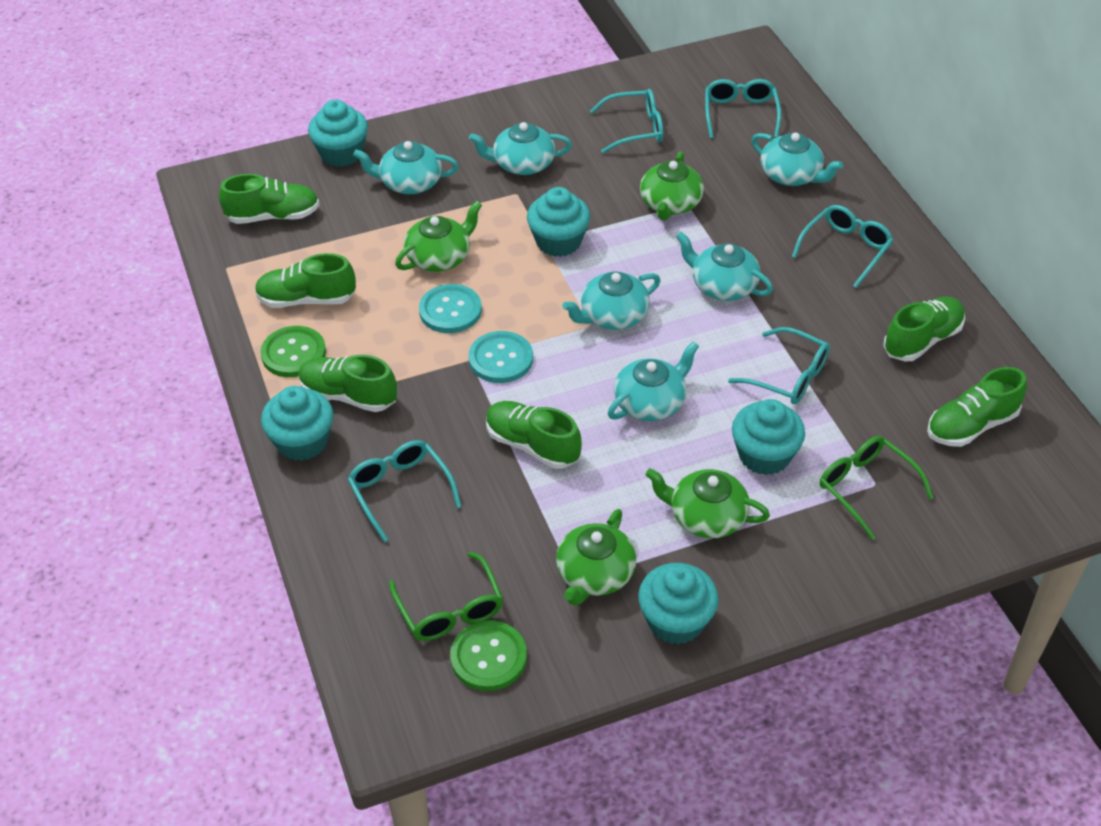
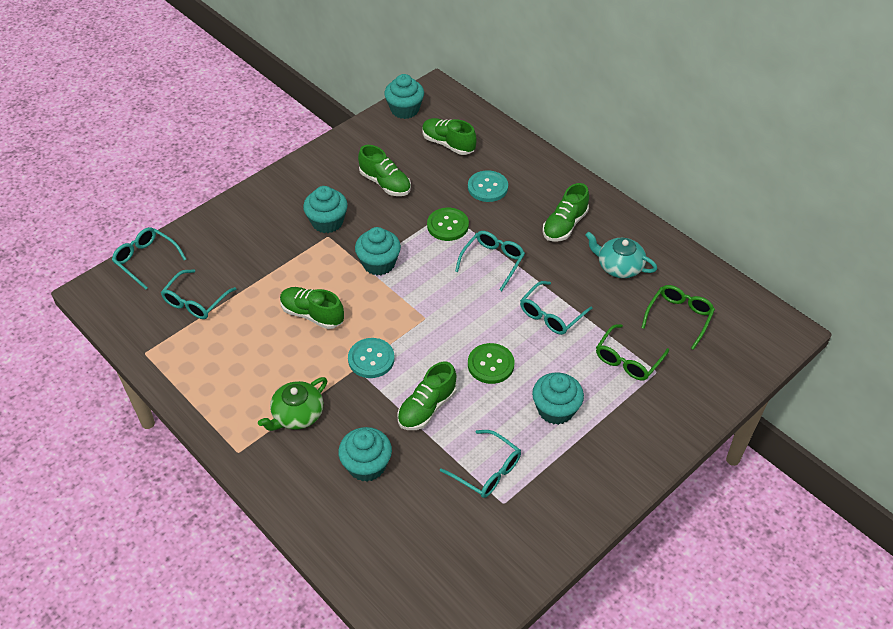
green shoe: [219,174,319,224] [255,253,356,308] [298,355,397,412] [486,401,582,469] [883,297,965,361] [927,367,1027,447] = 6 -> [280,287,344,329] [358,145,411,196] [397,362,457,430] [422,118,477,155] [542,183,589,242] = 5
green teapot: [395,201,482,272] [556,509,636,606] [640,151,704,220] [645,468,770,538] = 4 -> [258,377,327,431] = 1
turquoise teapot: [353,141,459,194] [469,122,572,175] [562,271,661,330] [608,341,699,421] [676,232,773,301] [751,133,843,186] = 6 -> [585,232,657,278] = 1

